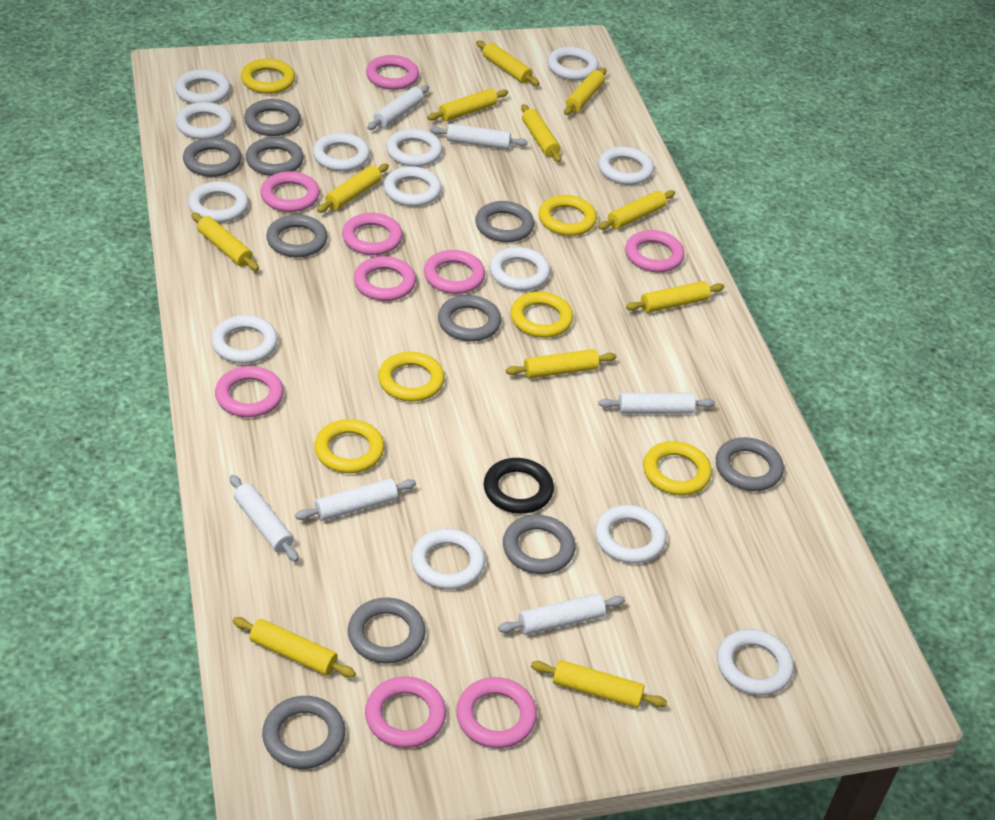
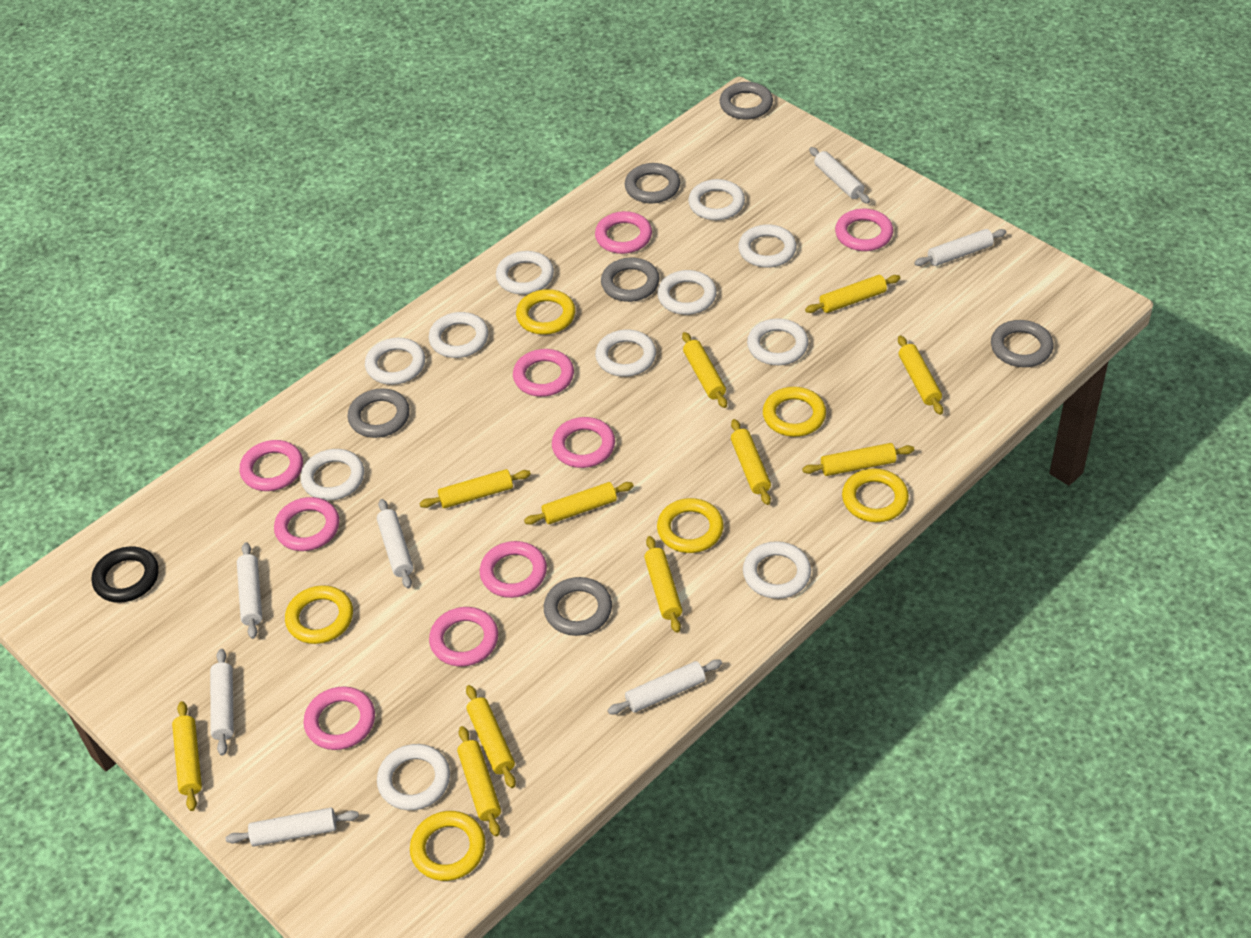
grey ring: [183,137,242,177] [244,99,301,136] [246,137,304,176] [262,696,345,769] [266,215,328,257] [348,598,426,664] [438,295,501,342] [475,201,534,242] [503,515,575,574] [716,437,784,491] = 10 -> [348,388,410,438] [544,577,612,636] [601,258,660,302] [625,163,680,203] [720,82,773,120] [991,320,1054,367] = 6
white ring: [175,69,230,104] [175,102,233,139] [188,181,249,223] [211,315,278,364] [313,133,370,171] [383,166,442,206] [386,129,443,167] [411,529,485,589] [489,247,550,291] [547,47,599,80] [595,505,667,563] [598,146,654,185] [717,629,794,696] = 13 -> [300,449,364,501] [365,338,425,385] [377,744,450,810] [429,312,488,358] [496,251,554,295] [595,330,656,377] [657,270,717,315] [688,179,745,220] [738,224,797,268] [743,541,811,599] [747,318,808,365] = 11
white rolling pin: [230,475,299,562] [295,478,416,521] [367,85,429,130] [430,124,528,149] [498,594,625,635] [598,393,715,414] = 6 -> [210,649,234,756] [226,808,359,846] [237,542,262,639] [377,499,413,589] [607,659,722,715] [809,147,870,204] [914,229,1006,266] = 7

